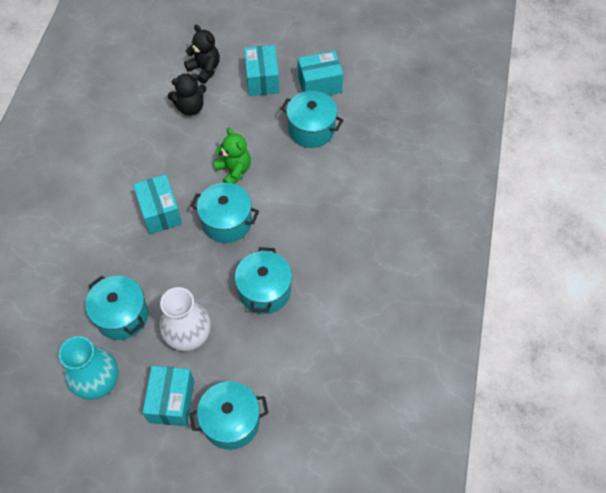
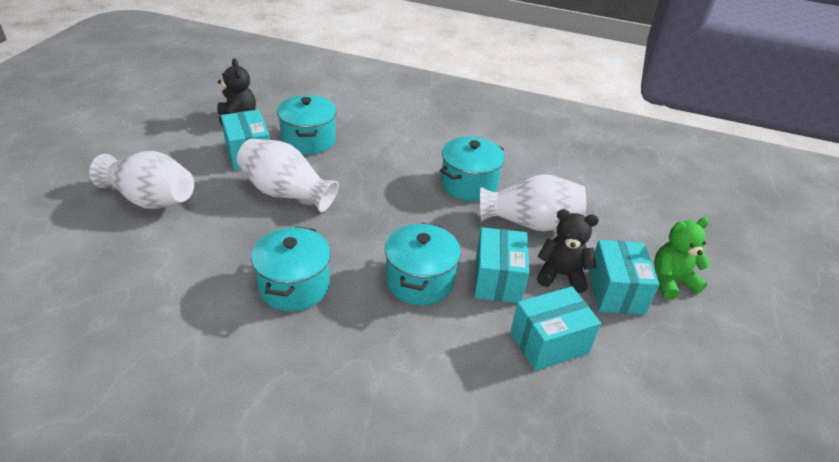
turquoise pot: [85,276,148,340] [189,381,268,450] [191,183,259,243] [235,247,292,314] [281,91,343,148] = 5 -> [251,226,331,311] [277,95,337,155] [385,223,461,305] [440,136,505,201] = 4
turquoise vase: [59,336,118,400] = 1 -> none = 0
white vase: [160,287,211,352] = 1 -> [90,151,194,209] [237,139,339,212] [480,174,586,231] = 3

